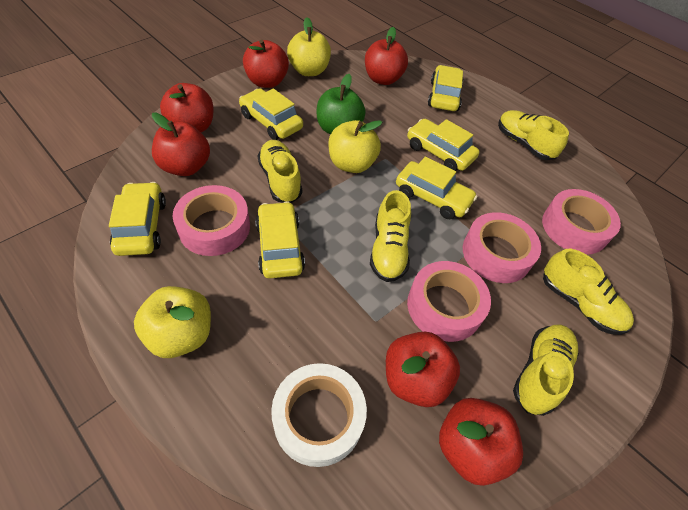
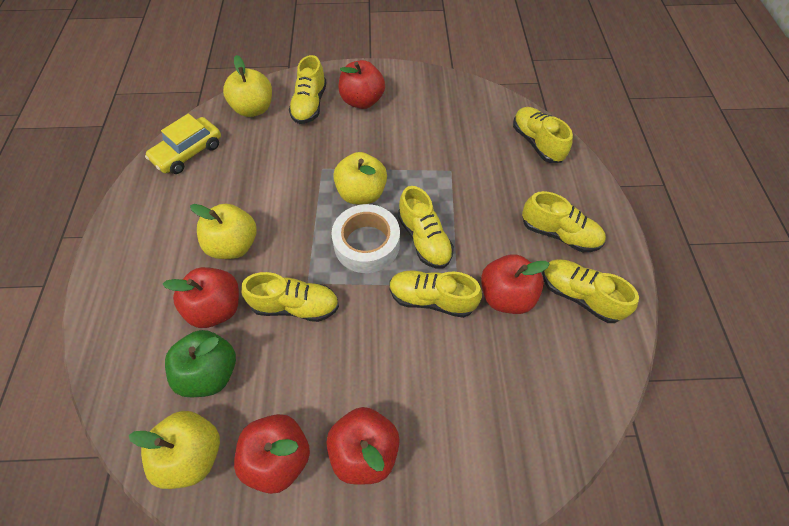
pink tape: [173,185,250,256] [407,261,491,342] [463,212,541,283] [542,189,621,255] = 4 -> none = 0
red apple: [152,113,210,176] [160,83,214,133] [243,39,289,88] [365,27,408,85] [386,331,460,407] [439,398,523,486] = 6 -> [163,267,239,328] [234,414,310,494] [326,407,400,485] [339,60,385,109] [481,255,550,314] = 5
yellow apple: [134,286,211,358] [287,17,331,76] [328,120,382,173] = 3 -> [129,411,220,489] [190,204,257,259] [223,55,272,117] [333,152,387,204] = 4
yellow car: [109,182,166,256] [239,88,303,140] [255,201,305,279] [396,157,477,219] [407,119,479,171] [428,65,463,111] = 6 -> [145,113,221,174] = 1
yellow shoe: [257,140,302,203] [370,190,411,282] [498,110,569,160] [513,324,579,416] [543,249,634,335] = 5 -> [241,272,339,322] [289,55,327,124] [389,270,482,318] [398,186,454,269] [513,107,573,163] [522,191,606,252] [542,259,639,323] = 7

